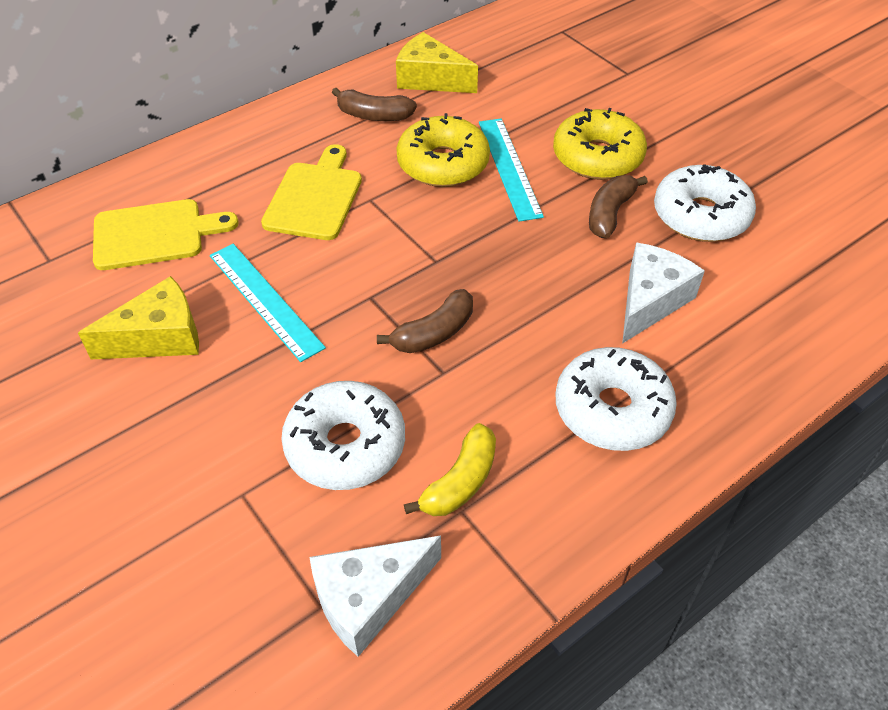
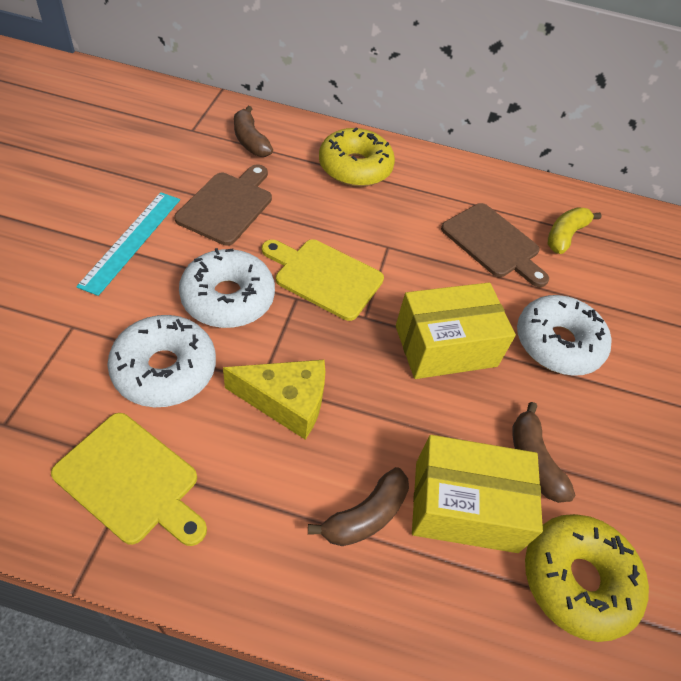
brown cutting board: none = 0 -> [174,164,272,245] [441,203,549,287] = 2
turquoise ruler: [210,244,326,362] [479,119,544,222] = 2 -> [76,192,180,296] = 1
white cheese: [309,536,441,657] [622,242,705,344] = 2 -> none = 0
yellow box: none = 0 -> [396,283,516,379] [412,435,543,553] = 2
yellow cheese: [78,276,199,359] [396,32,478,93] = 2 -> [223,360,325,440] = 1

